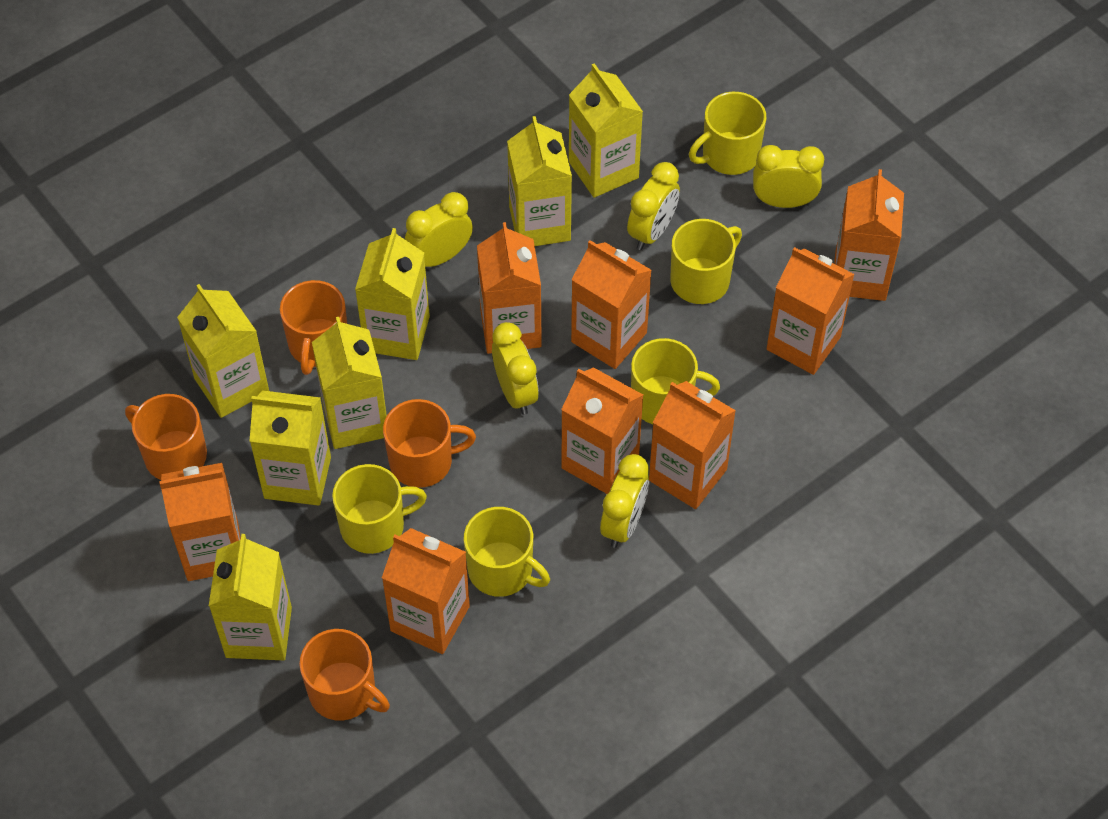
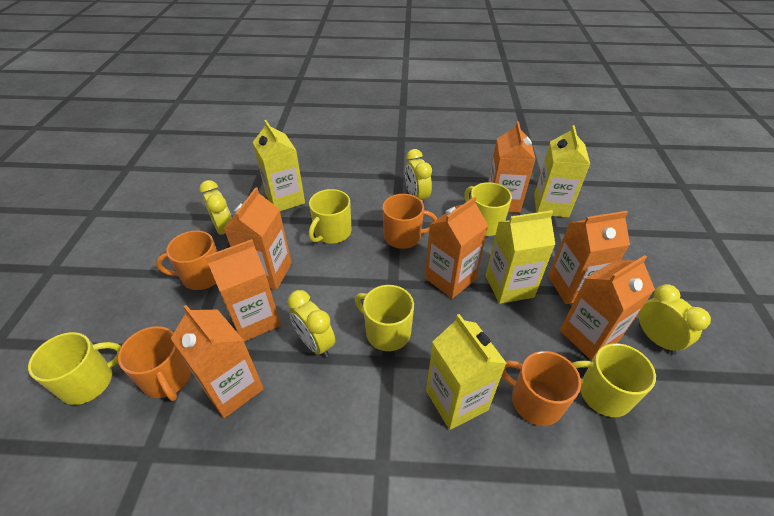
orange carton: [159,463,241,581] [382,528,470,654] [477,222,542,354] [561,367,643,494] [571,240,652,369] [649,381,736,509] [767,247,855,375] [834,169,904,301] = 8 -> [170,305,264,418] [205,239,281,342] [224,187,292,290] [425,197,488,299] [488,122,536,213] [548,211,630,304] [560,255,655,360] = 7
yellow carton: [177,284,269,418] [209,534,292,660] [250,390,331,506] [312,317,387,449] [355,228,430,360] [507,116,572,246] [569,63,643,198] = 7 -> [253,120,305,211] [426,314,507,430] [486,210,556,304] [534,125,590,218] = 4
yellow clock: [405,192,473,267] [492,322,539,415] [600,454,649,548] [627,162,680,250] [753,145,824,208] = 5 -> [199,180,232,237] [288,290,335,357] [405,149,432,204] [638,284,711,355] = 4

